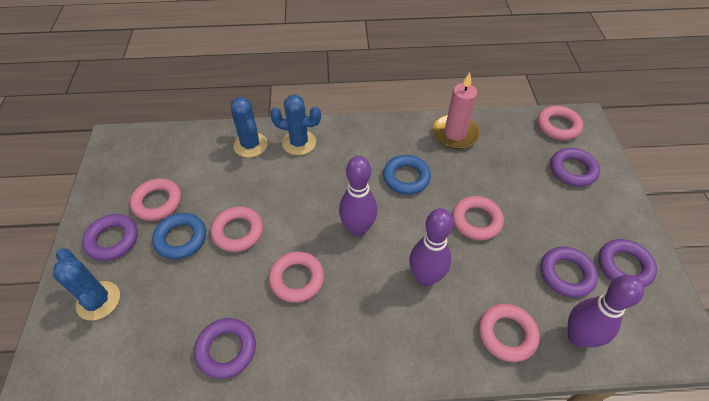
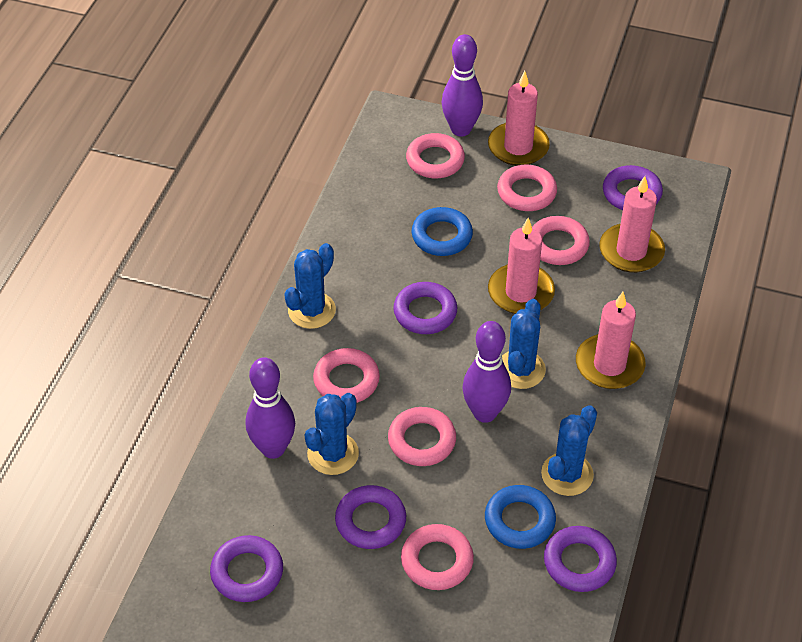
blue cactus: [53,249,120,320] [231,97,268,158] [270,95,321,155] = 3 -> [284,243,336,329] [305,393,359,475] [502,299,546,389] [541,405,597,496] = 4
pink candle: [432,73,480,149] = 1 -> [488,71,550,166] [488,218,555,314] [576,292,646,389] [599,176,665,273] = 4

